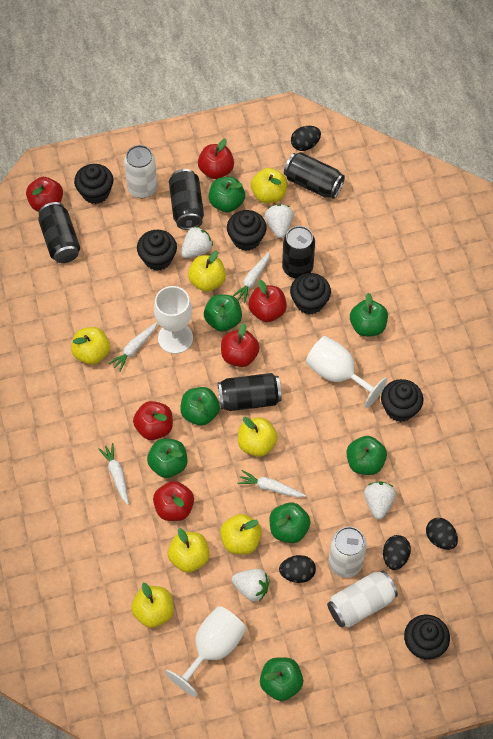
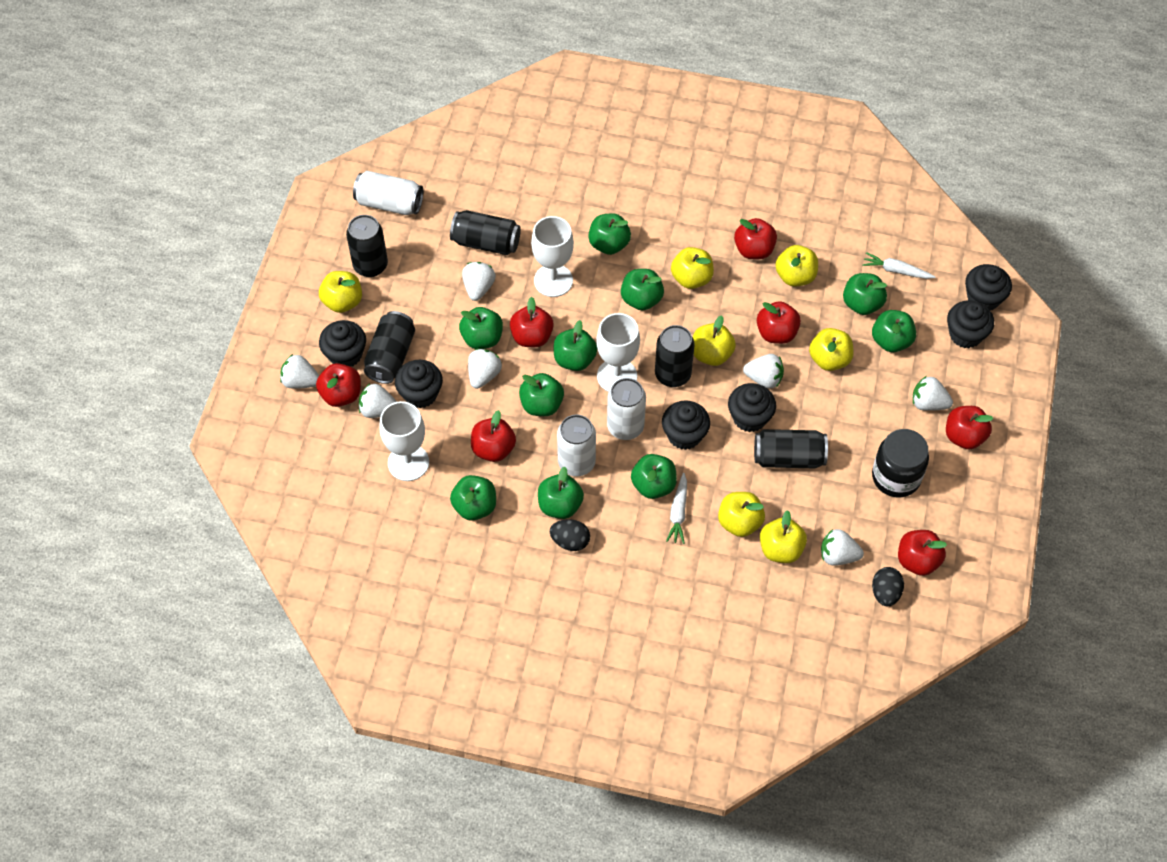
black egg: [279,555,316,583] [291,126,321,151] [383,535,411,570] [426,518,458,550] = 4 -> [550,519,590,551] [872,567,904,606] = 2
black jar: none = 0 -> [872,429,929,498] = 1
green apple: [147,439,187,478] [180,387,220,426] [204,294,242,332] [209,177,245,213] [260,657,303,701] [269,502,311,543] [346,436,387,475] [350,293,388,337] = 8 -> [450,475,496,521] [459,307,503,349] [519,373,564,416] [538,467,584,519] [554,320,597,371] [588,213,631,255] [621,269,664,311] [631,454,677,499] [843,273,887,315] [872,310,916,352] = 10
red apple: [26,177,63,212] [133,401,173,440] [153,481,194,521] [198,139,234,179] [221,323,260,367] [248,280,287,322] = 6 -> [316,363,361,407] [471,410,516,462] [510,297,554,347] [734,218,777,259] [757,301,801,344] [898,530,947,576] [946,406,994,449] = 7
white carrot: [98,443,129,505] [109,322,157,372] [233,252,270,303] [238,470,306,497] = 4 -> [666,473,687,544] [862,252,936,279] = 2
white strawberry: [181,226,213,258] [232,569,269,601] [265,204,294,238] [364,481,396,519] = 4 -> [280,354,319,389] [359,384,397,418] [462,262,496,301] [468,349,502,389] [743,354,784,389] [821,529,864,566] [913,376,953,411] = 7

